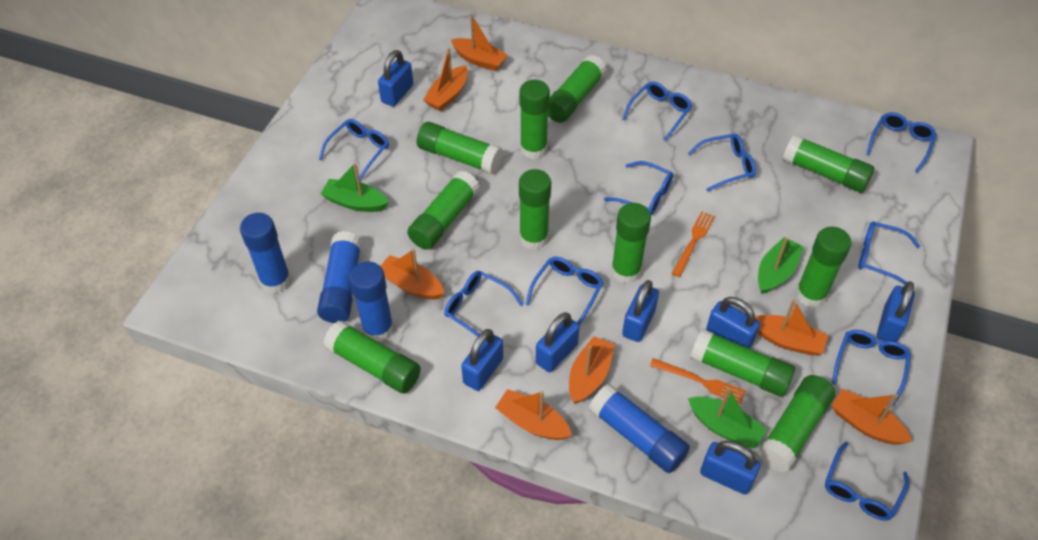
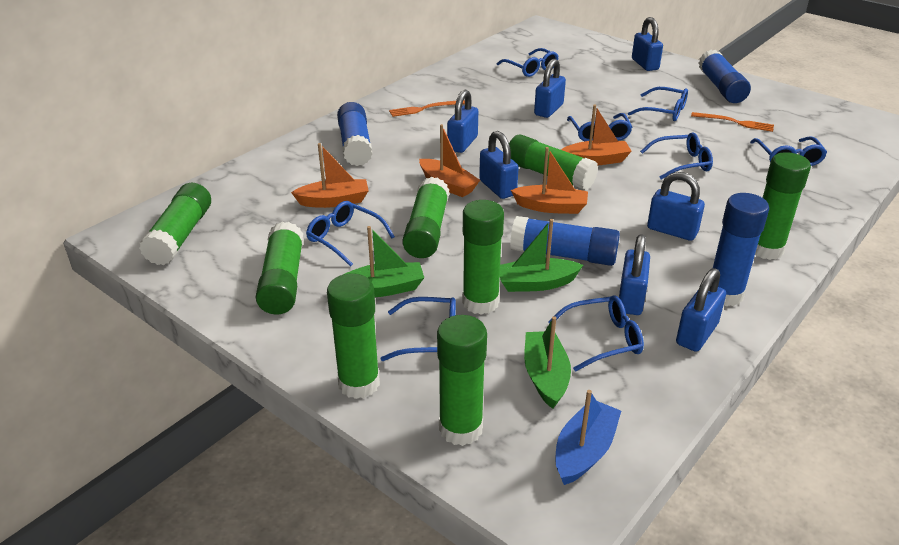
blue boat: none = 0 -> [555,390,621,485] = 1
blue glasses: [319,119,389,180] [444,271,523,337] [525,257,604,326] [604,161,673,215] [623,82,692,141] [687,134,756,192] [825,442,909,521] [832,330,911,405] [858,222,920,285] [866,112,937,173] = 10 -> [306,201,395,267] [380,297,456,361] [497,48,559,77] [548,295,644,371] [567,113,632,141] [628,87,688,121] [640,133,713,179] [750,136,827,166] = 8
green glue stick: [323,320,421,394] [407,170,480,250] [417,122,503,174] [519,169,551,250] [520,80,550,160] [548,55,607,123] [611,203,651,284] [690,329,795,397] [758,375,835,473] [782,134,875,193] [796,227,851,308] = 11 -> [139,183,211,265] [256,222,304,315] [327,273,380,399] [402,177,449,258] [437,315,487,446] [462,200,504,315] [509,134,598,191] [755,152,811,260] = 8
orange boat: [380,249,444,300] [423,48,468,111] [451,15,508,71] [495,389,572,440] [569,336,615,404] [755,299,828,356] [831,389,913,445] = 7 -> [291,143,369,208] [419,124,480,197] [511,147,588,214] [561,105,632,165] = 4

